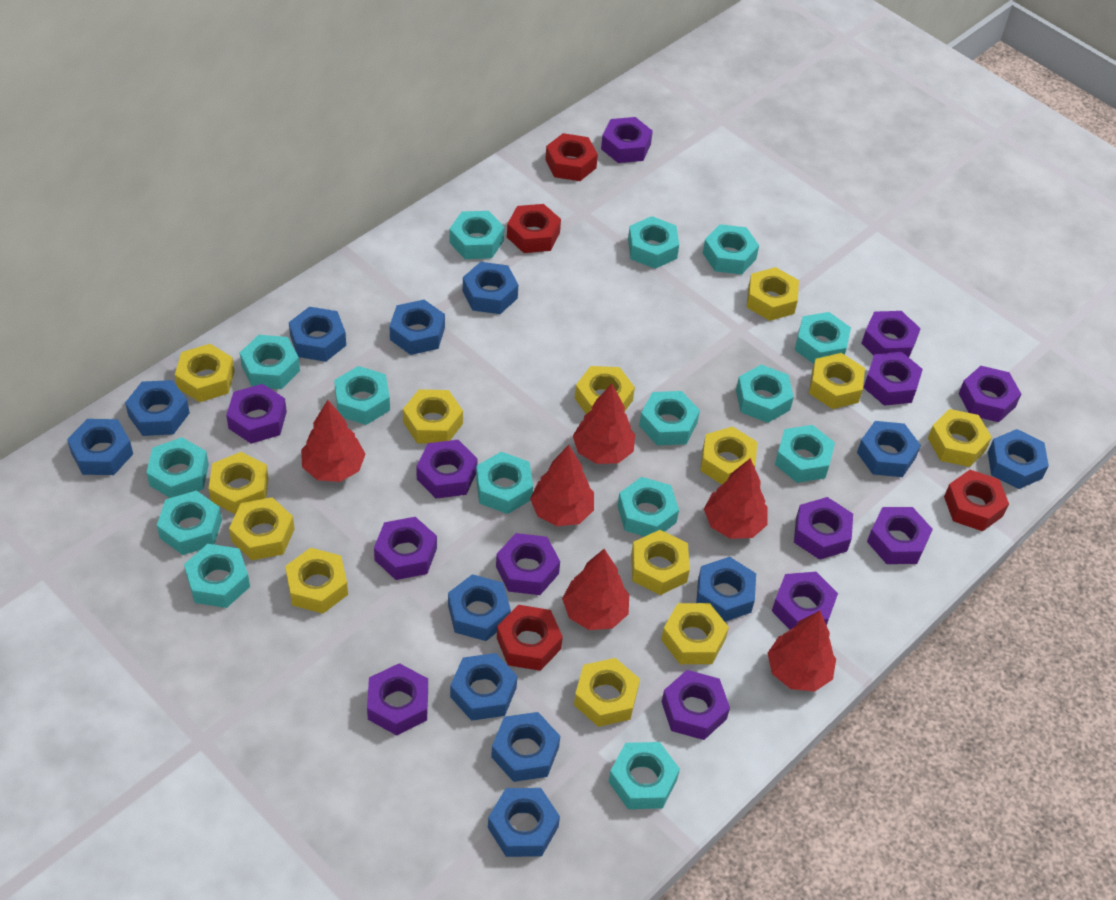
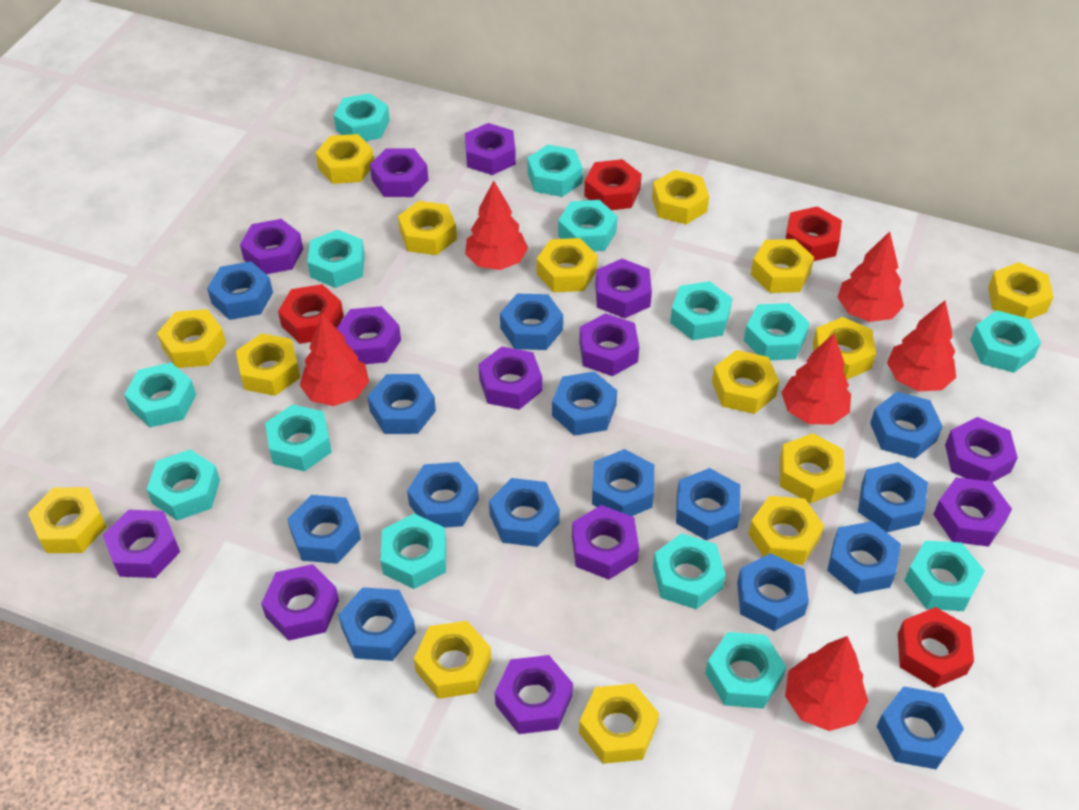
blue nut: [67,419,133,475] [125,380,190,436] [289,307,346,362] [389,300,445,355] [448,574,511,641] [450,653,517,721] [463,262,518,314] [488,788,560,857] [491,712,560,782] [696,557,756,622] [857,421,921,477] [988,429,1049,489] = 12 -> [207,261,273,320] [287,495,361,564] [339,587,416,661] [367,374,436,434] [407,462,479,528] [489,478,560,547] [500,294,563,350] [552,371,617,436] [592,449,654,516] [676,468,740,541] [737,553,809,631] [827,521,901,594] [858,462,928,532] [870,392,943,459] [876,686,964,769] = 15
turquoise nut: [146,437,209,498] [157,490,222,555] [184,544,250,608] [240,335,300,389] [334,366,390,425] [449,211,504,259] [476,452,533,514] [608,742,680,809] [617,477,679,536] [628,216,679,269] [639,391,700,445] [703,224,759,274] [736,365,794,423] [775,425,835,483] [795,312,851,364] = 15 -> [124,363,196,427] [146,449,220,521] [265,404,332,472] [307,230,365,288] [334,93,390,141] [381,514,446,589] [527,145,583,197] [558,200,617,251] [653,533,726,609] [670,281,733,340] [705,632,786,709] [744,303,810,360] [904,541,985,611] [970,310,1041,373] = 14
yellow nut: [175,344,235,402] [209,452,269,514] [229,497,294,560] [285,548,348,614] [403,389,463,444] [574,658,640,727] [575,366,635,414] [631,530,690,595] [661,603,729,664] [700,426,757,484] [747,267,799,321] [809,353,865,409] [928,409,992,467] = 13 -> [28,487,107,553] [157,309,226,368] [236,333,301,396] [316,134,374,184] [398,201,457,255] [414,621,491,699] [537,238,598,292] [579,684,659,764] [652,170,709,224] [712,350,779,414] [749,496,824,565] [751,239,814,293] [780,433,845,503] [813,317,876,379] [988,262,1054,319] = 15

